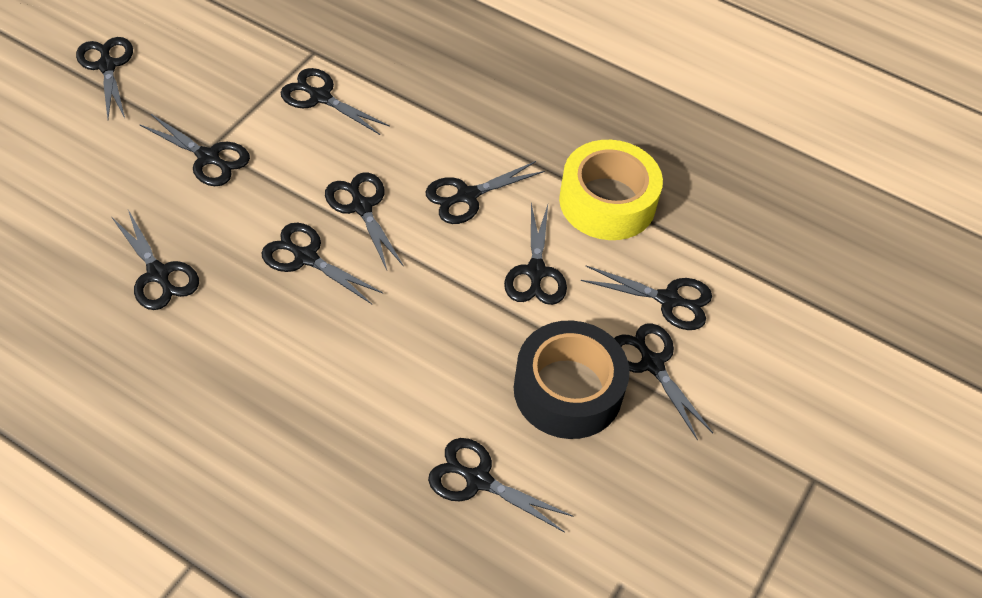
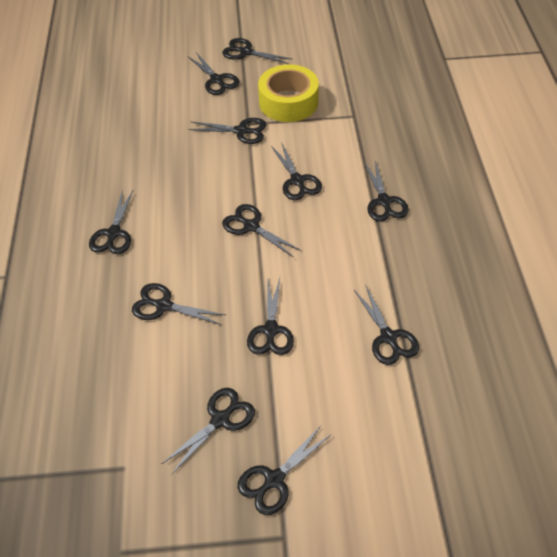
black scissors: [76,37,133,119] [112,210,199,310] [139,114,250,186] [261,223,383,304] [280,68,390,135] [325,173,404,270] [425,161,545,224] [428,438,574,533] [504,203,567,305] [581,266,712,330] [614,323,713,440] = 11 -> [89,190,133,254] [132,283,226,325] [162,388,255,474] [188,52,240,95] [188,118,267,144] [222,38,292,64] [222,204,301,257] [238,426,332,515] [247,278,294,355] [271,142,322,200] [354,284,419,365] [364,161,409,222] = 12
black tape: [514,321,630,439] = 1 -> none = 0

